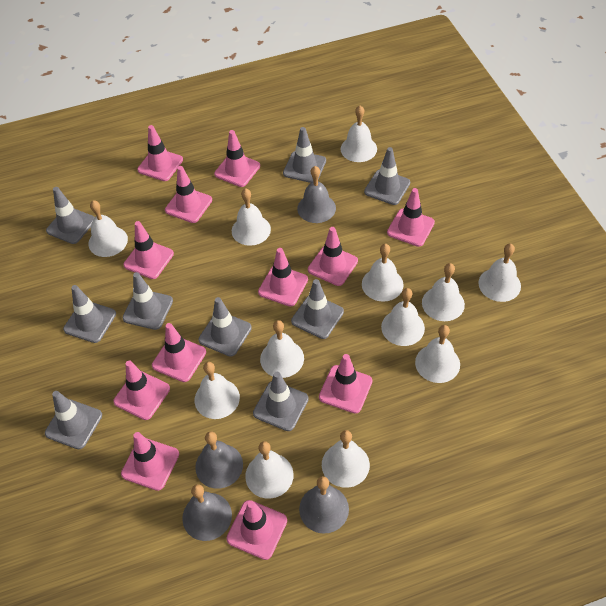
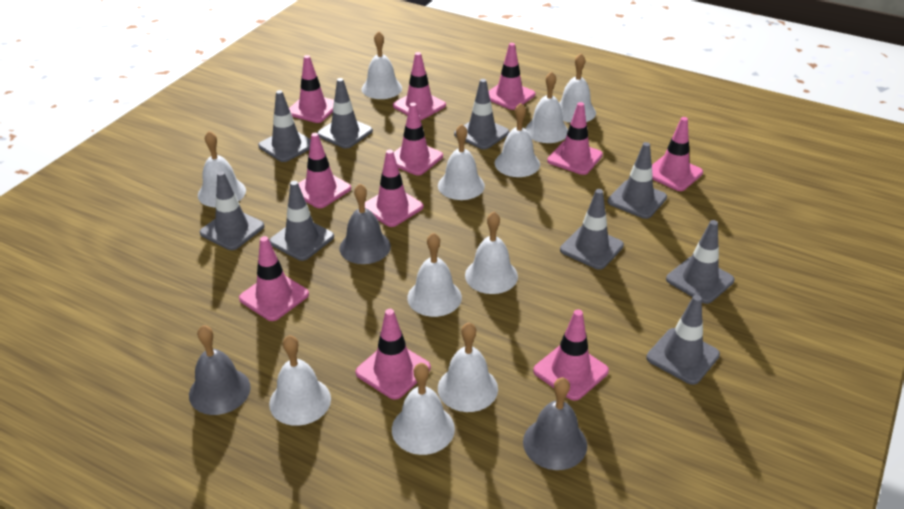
grey bell: [182,484,232,541] [195,431,243,489] [297,166,336,223] [299,476,349,534] = 4 -> [189,325,251,415] [339,184,391,264] [523,377,587,470] = 3
pink traffic cone: [113,361,170,420] [121,432,179,491] [123,221,174,279] [137,125,183,181] [152,323,206,382] [165,166,212,223] [214,130,260,187] [226,500,287,560] [258,248,308,307] [308,227,358,286] [319,354,372,414] [387,188,435,247] = 12 -> [239,236,309,321] [289,55,334,123] [298,133,351,208] [355,309,431,400] [365,150,423,227] [393,52,446,120] [394,103,443,175] [488,43,535,110] [533,309,609,401] [547,102,603,175] [652,117,703,191] = 11
white bell: [88,200,128,257] [195,362,240,419] [232,188,271,246] [245,441,294,499] [260,320,304,378] [322,430,370,488] [341,106,377,162] [362,244,403,302] [381,288,425,346] [415,325,460,383] [422,263,465,321] [478,244,521,302] = 12 -> [198,131,246,208] [269,335,331,426] [362,31,402,99] [392,363,455,455] [407,232,462,317] [438,124,485,200] [438,322,498,412] [465,212,518,294] [495,103,540,177] [525,71,568,143] [559,53,596,123] = 11

